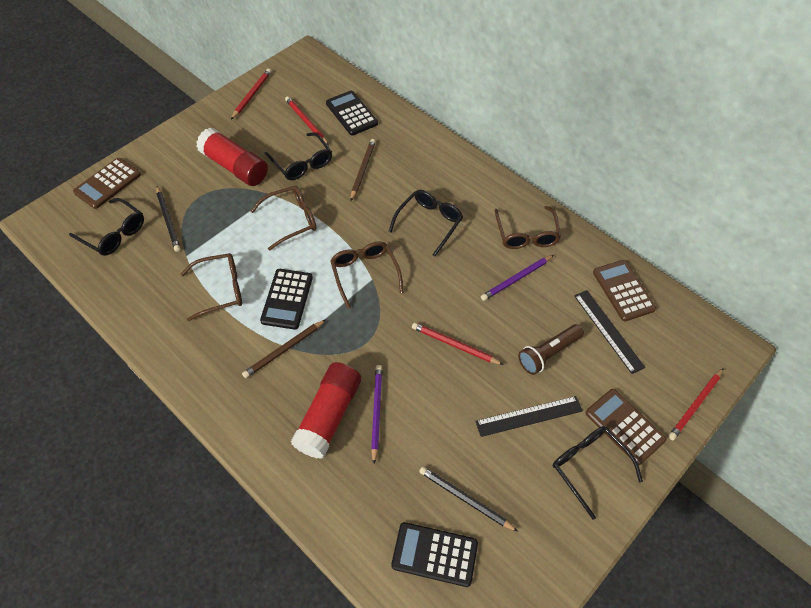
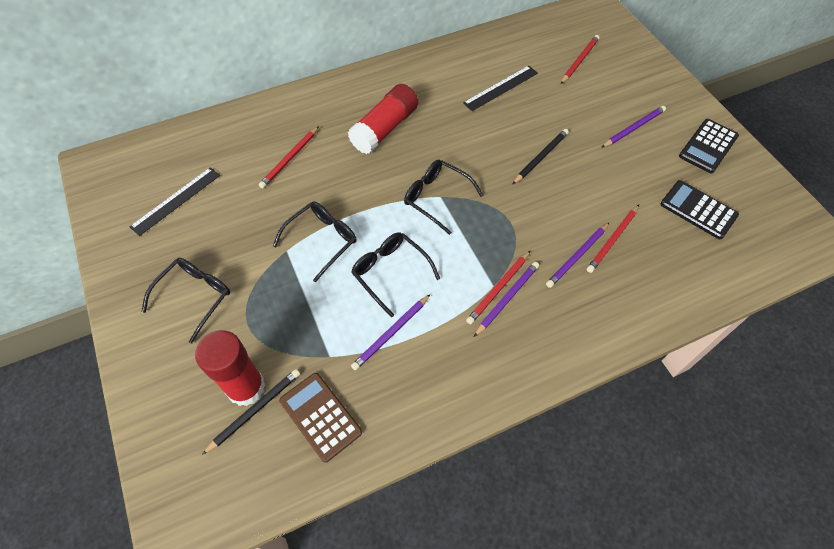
black calculator: [260,269,313,330] [326,91,378,136] [391,522,478,587] = 3 -> [660,180,739,239] [679,119,739,173] = 2
brown calculator: [73,158,141,209] [586,389,666,465] [593,260,656,321] = 3 -> [279,373,362,463] = 1
brown flashlight: [518,324,584,375] = 1 -> none = 0
brown glasses: [181,253,242,321] [251,186,316,251] [330,241,404,309] [495,206,561,249] = 4 -> none = 0
brown pencil: [242,320,326,378] [351,139,376,201] = 2 -> none = 0
purple pencil: [371,365,382,464] [481,255,554,301] = 2 -> [351,294,431,371] [474,262,539,337] [546,222,610,288] [601,106,666,148] = 4

